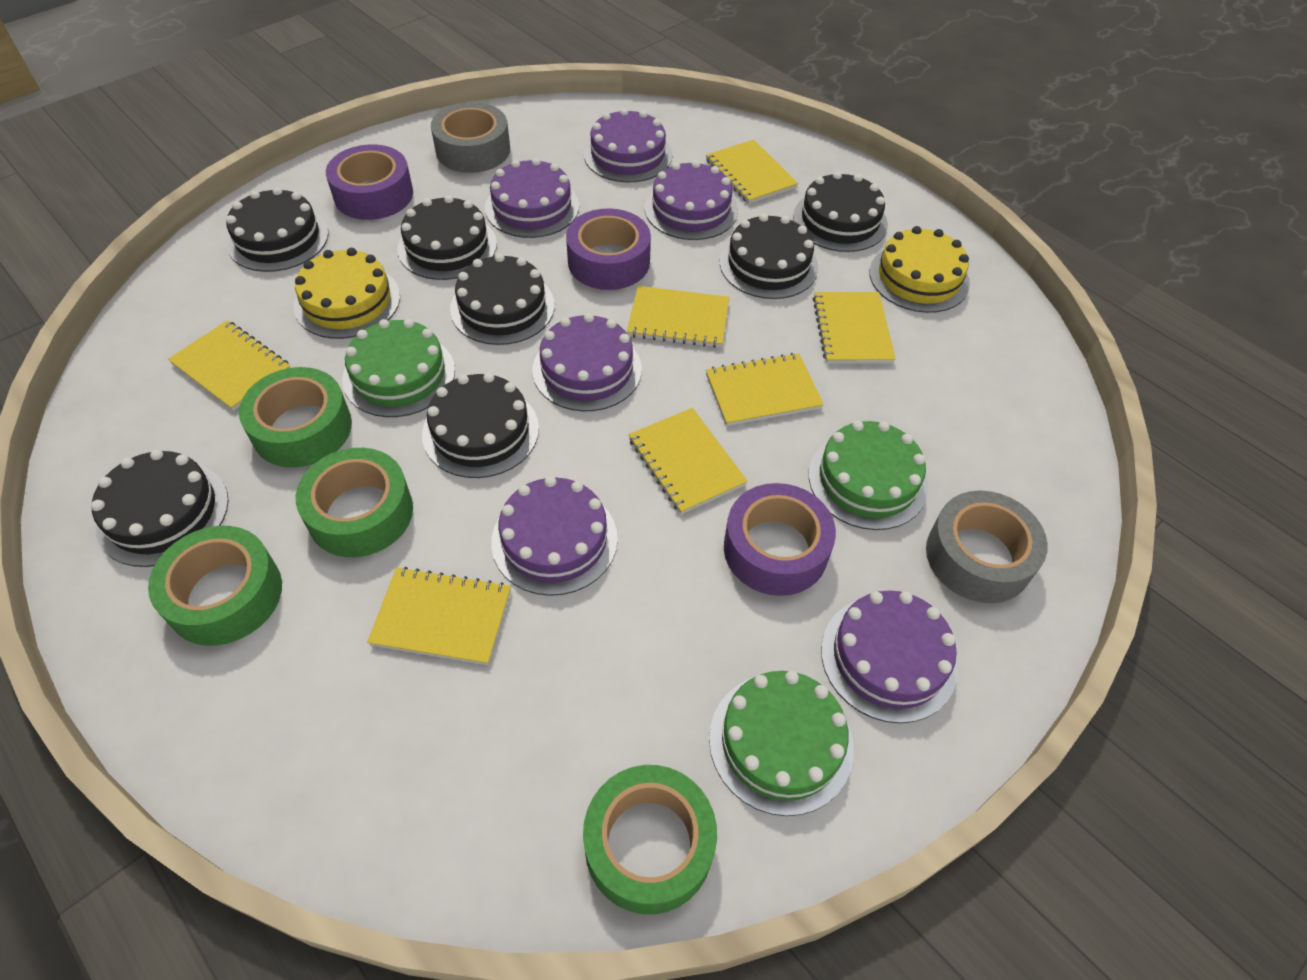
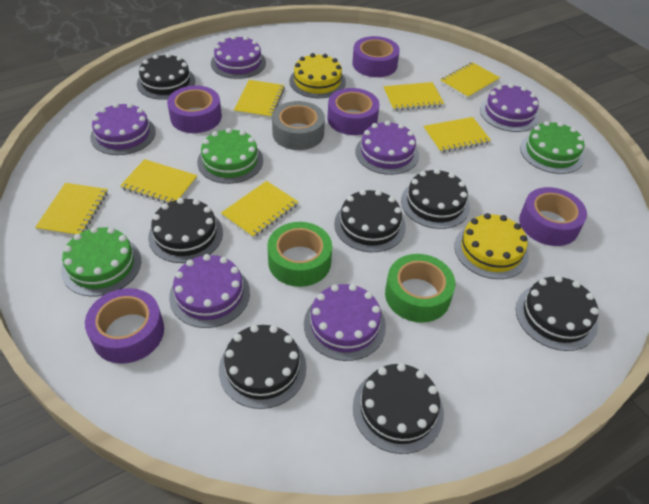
green tape: [148,526,282,646] [239,367,352,468] [296,448,413,557] [583,765,717,915] = 4 -> [267,222,332,287] [385,254,455,323] = 2
grey tape: [431,102,510,173] [926,491,1048,603] = 2 -> [272,101,325,150] = 1
purple tape: [326,144,413,220] [566,208,651,290] [724,483,836,596] = 3 -> [85,288,164,364] [167,86,222,133] [328,88,379,135] [352,36,400,77] [519,187,587,246] = 5

